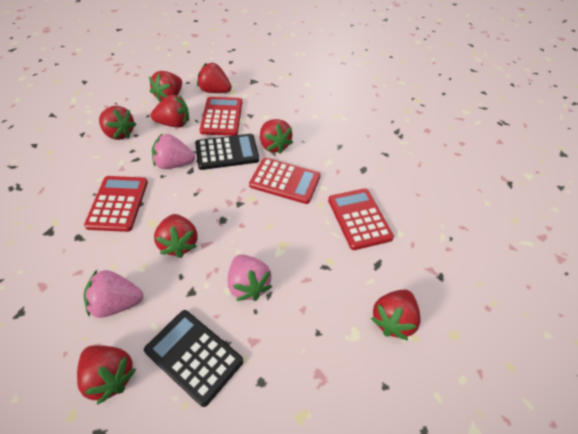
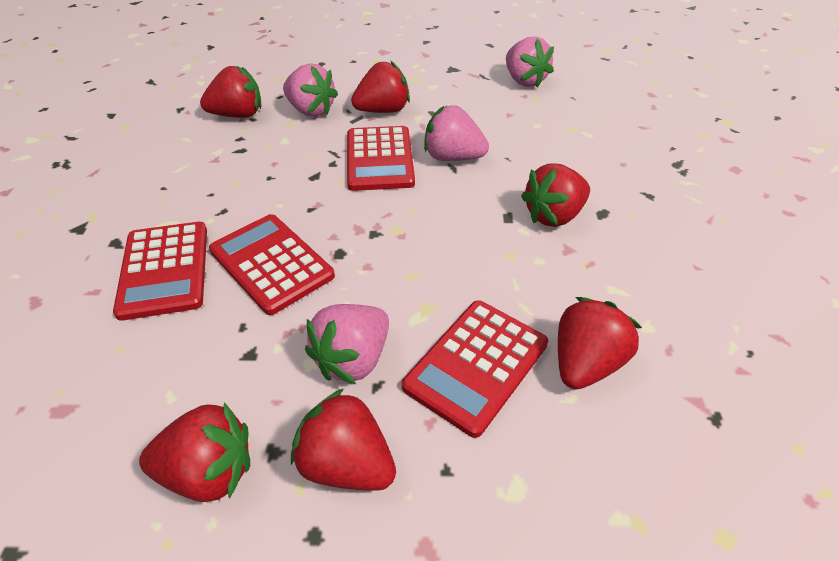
black calculator: [144,310,243,407] [195,134,259,170] = 2 -> none = 0
pink strawberry: [84,270,143,318] [152,134,195,169] [228,254,272,301] = 3 -> [283,63,338,117] [305,304,389,384] [424,105,489,161] [506,37,554,87] = 4
red strawberry: [77,345,136,405] [99,106,136,140] [149,71,182,102] [151,95,189,128] [154,214,198,258] [197,63,231,93] [260,119,293,154] [371,290,421,340] = 8 -> [139,402,250,502] [200,66,261,118] [291,389,396,491] [351,61,410,113] [521,163,590,227] [558,297,642,390] = 6

